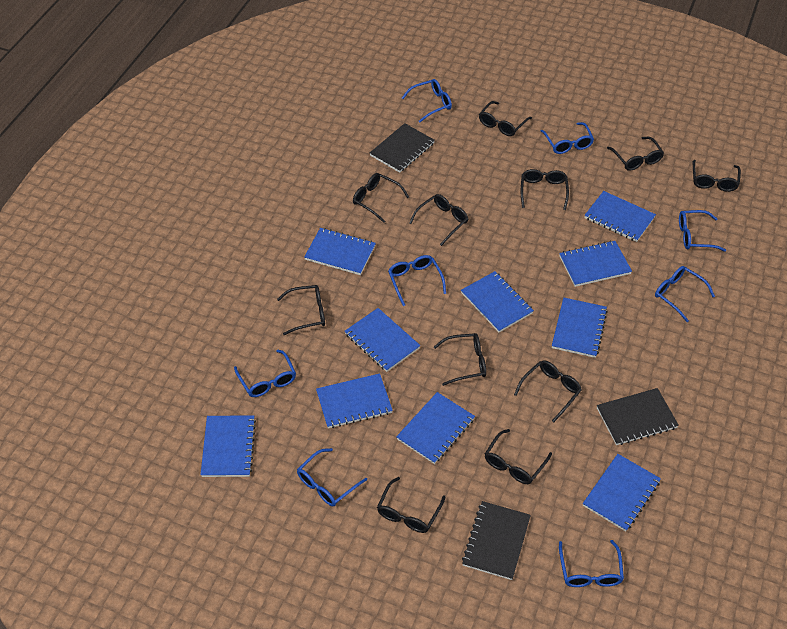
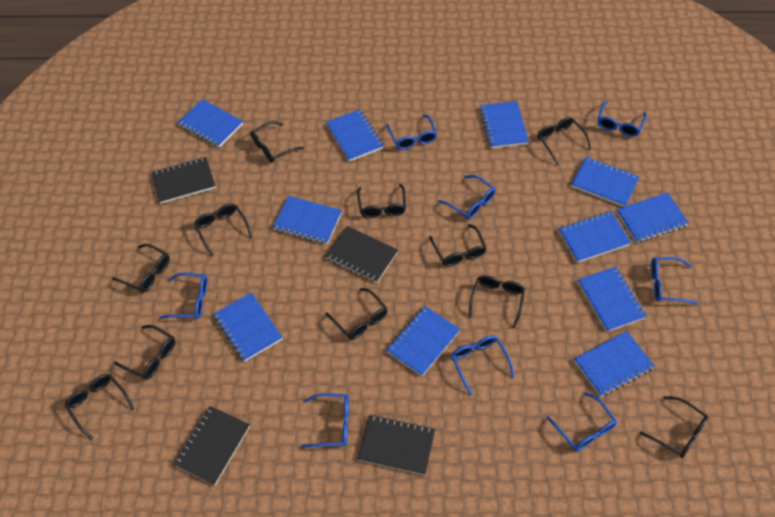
black notebook: [370,123,435,173] [462,501,531,580] [597,388,679,445] = 3 -> [151,157,215,204] [173,406,250,485] [326,226,398,283] [358,415,435,475] = 4
blue notebook: [201,415,256,477] [304,228,376,275] [316,373,393,428] [345,308,420,372] [396,392,475,464] [461,271,534,332] [552,298,608,358] [559,241,632,287] [583,454,661,532] [584,191,656,242] = 10 -> [178,99,243,147] [214,292,283,362] [273,196,342,244] [326,109,384,162] [386,306,461,376] [480,101,529,148] [558,211,631,263] [571,157,639,207] [574,331,655,397] [578,267,647,332] [616,192,689,243] = 11

